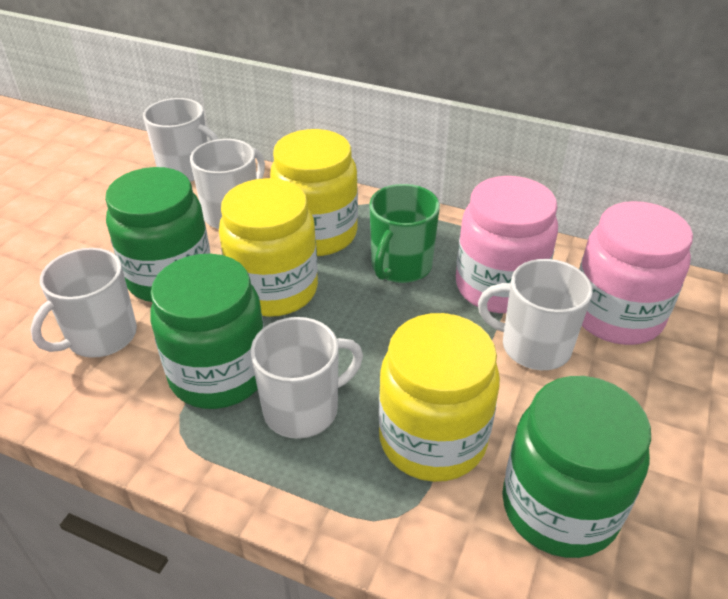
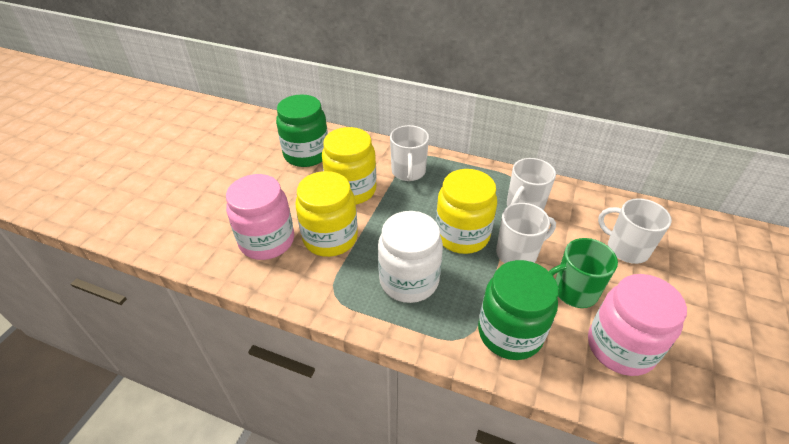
green jar: [105,167,210,302] [150,254,264,409] [502,376,651,558] = 3 -> [276,95,328,167] [478,260,558,360] = 2
white jar: none = 0 -> [378,211,443,303] = 1
white mug: [30,248,137,358] [143,98,219,182] [190,139,265,229] [250,317,363,439] [478,259,593,370] = 5 -> [390,125,429,181] [496,203,556,264] [507,158,556,210] [598,198,672,264] = 4

